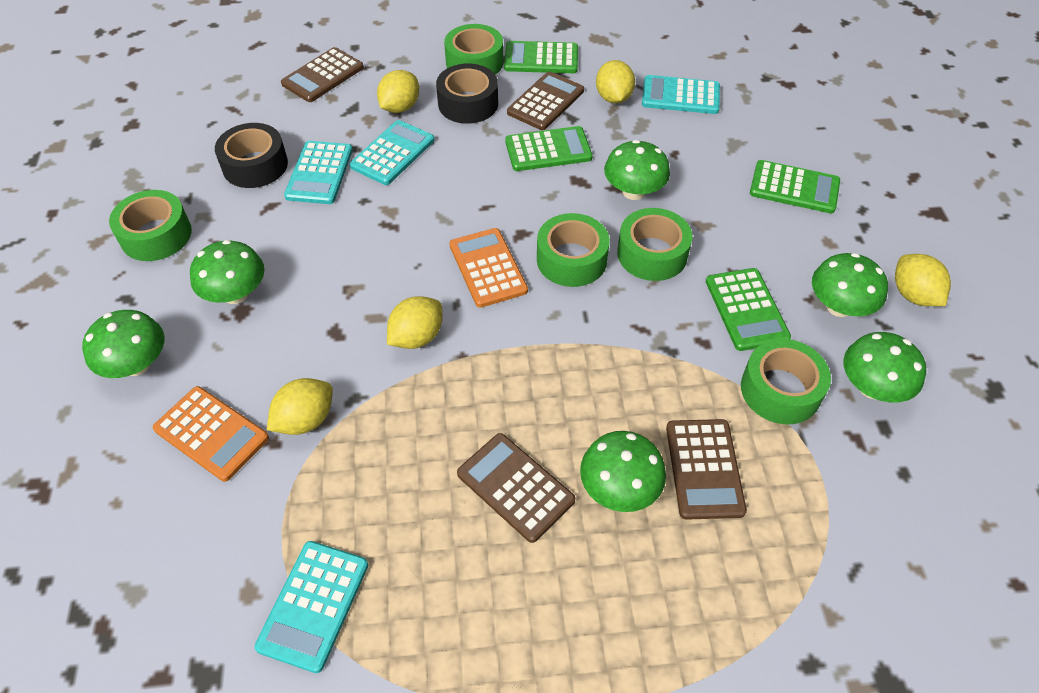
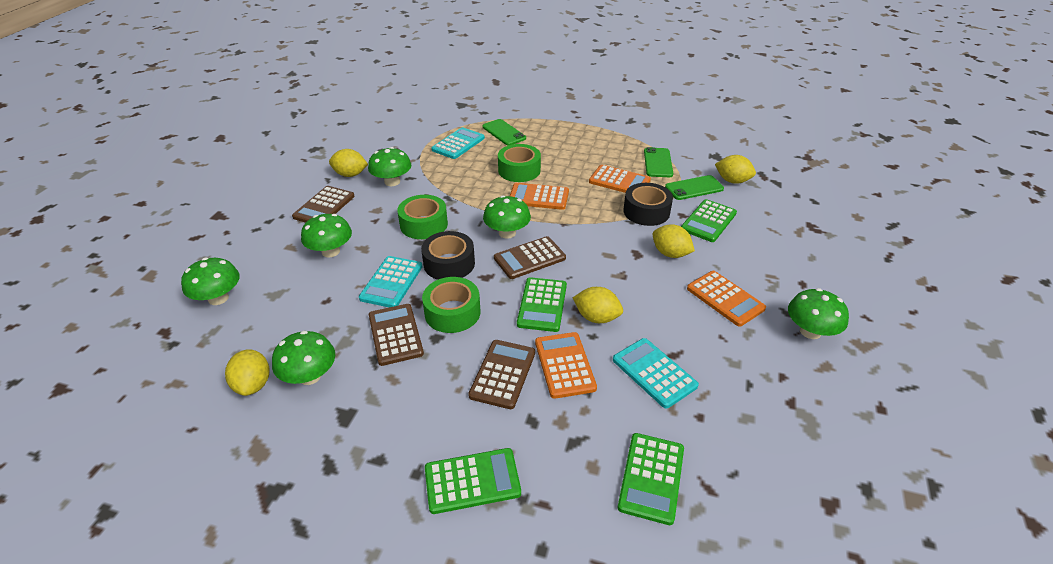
green phone: none = 0 -> [483,119,526,145] [644,147,673,177] [665,175,724,200] = 3
green tape: [109,190,192,261] [444,24,503,75] [537,213,610,287] [617,208,692,281] [741,339,831,424] = 5 -> [397,195,448,239] [422,277,481,333] [498,144,541,182] = 3
orange calculator: [153,386,269,482] [450,228,528,308] = 2 -> [510,183,569,210] [535,332,597,399] [589,165,651,193] [687,271,766,327] = 4
turquoise calculator: [255,541,368,673] [284,141,353,204] [350,120,434,185] [642,75,720,114] = 4 -> [359,256,423,307] [431,127,485,159] [613,338,699,409] = 3

